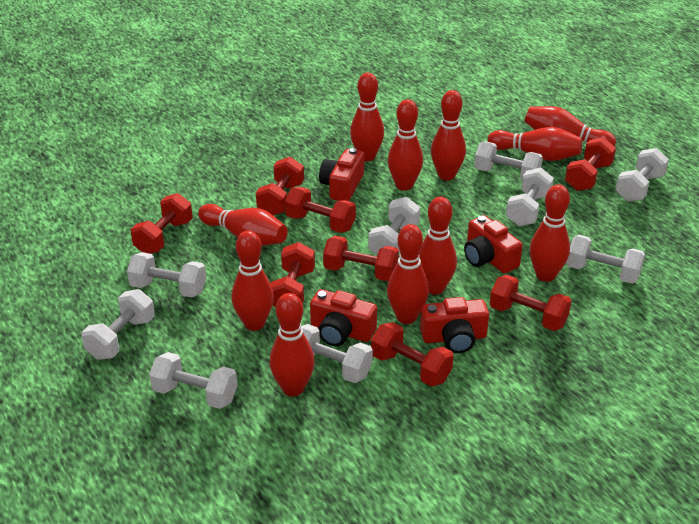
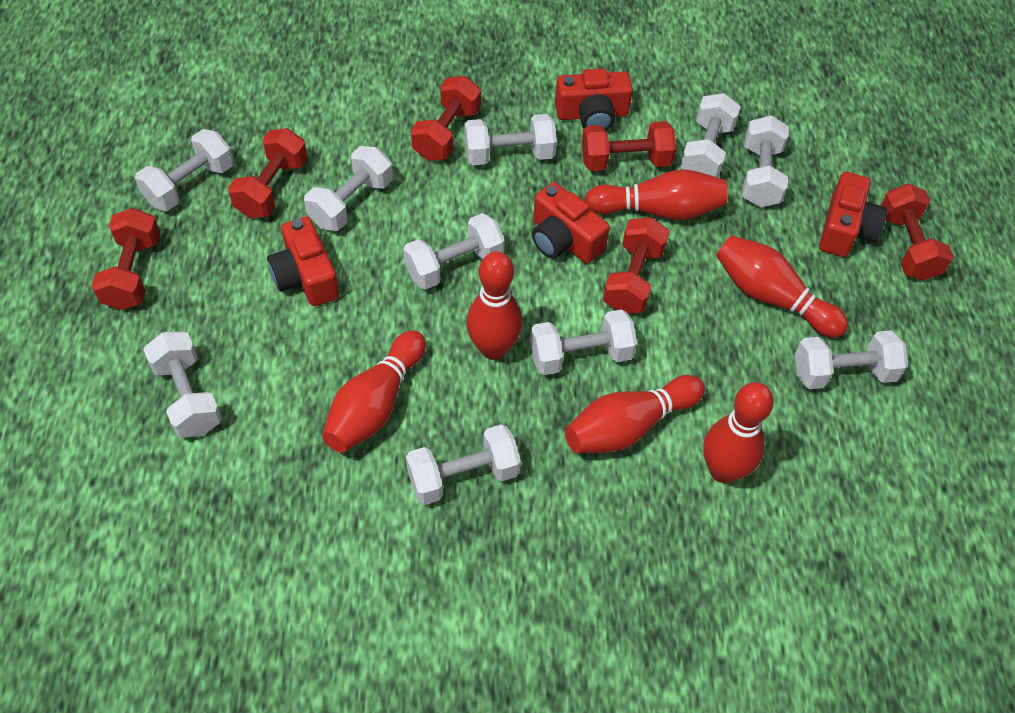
red bowling pin: [198,204,288,246] [232,231,274,331] [269,293,315,397] [350,73,384,161] [387,224,429,324] [388,99,423,190] [419,197,457,295] [431,90,466,180] [488,127,582,161] [525,106,616,146] [530,184,570,282] = 11 -> [322,330,426,453] [467,251,522,360] [565,375,705,453] [585,169,727,220] [703,382,774,483] [716,235,848,338] = 6
red dumbbell: [131,193,193,254] [256,157,304,215] [271,242,315,307] [285,187,356,233] [323,236,399,281] [371,322,454,387] [490,275,571,331] [565,137,616,191] = 8 -> [92,208,160,310] [228,128,308,218] [411,76,481,161] [582,121,676,171] [603,217,669,313] [881,184,954,281] = 6
white dumbbell: [81,289,155,360] [127,252,206,297] [149,352,237,409] [301,324,373,383] [368,197,420,255] [474,141,543,179] [506,167,554,226] [566,235,645,284] [616,148,669,202] = 9 -> [135,129,234,211] [143,332,222,438] [304,146,393,231] [403,213,505,290] [406,424,521,505] [464,114,557,165] [530,309,637,375] [680,93,741,178] [742,116,789,207] [795,330,908,389] = 10

